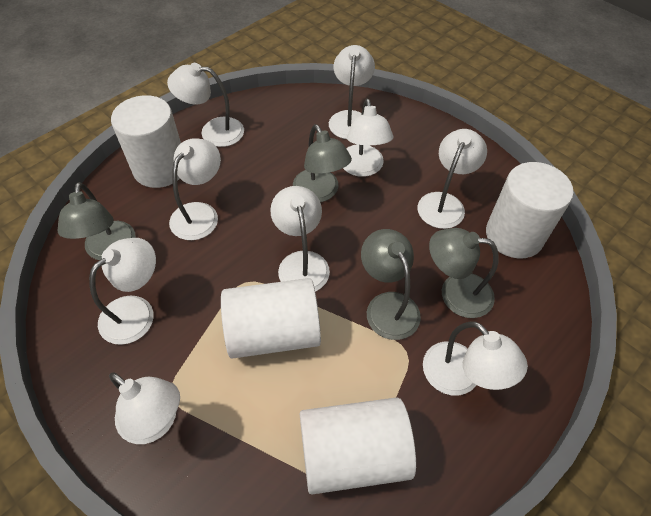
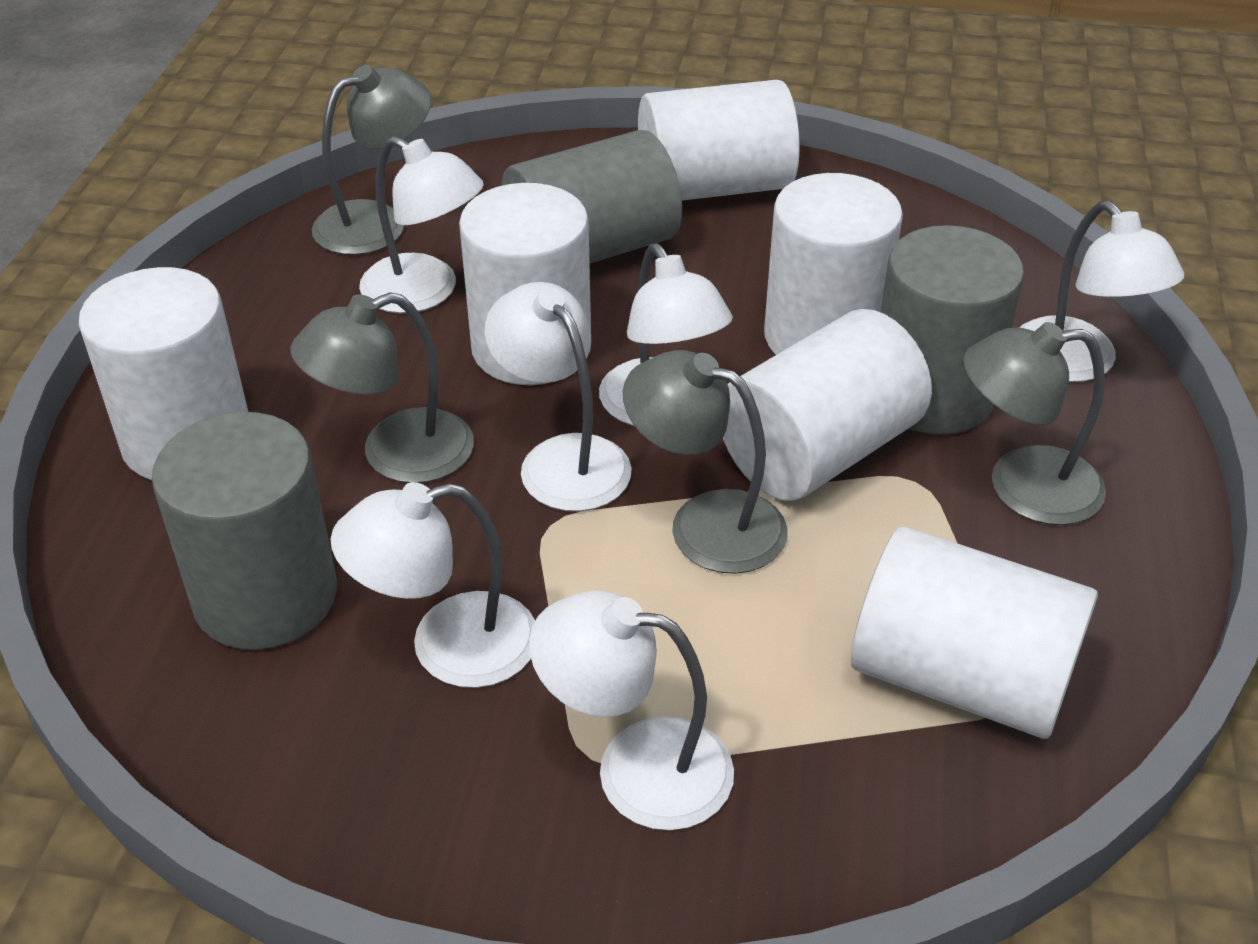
grey cylinder: none = 0 -> [152,412,337,650] [502,130,682,263] [881,225,1024,435] = 3
white cylinder: [111,95,181,188] [221,278,321,359] [300,397,416,494] [486,162,574,259] = 4 -> [79,267,248,480] [459,183,591,385] [638,80,800,201] [723,309,932,501] [764,173,903,355] [851,526,1098,739] = 6
white lamp: [89,238,156,345] [109,372,180,444] [167,63,244,147] [169,138,221,240] [270,186,330,292] [329,45,375,139] [343,99,394,177] [418,129,487,229] [423,321,528,395] = 9 -> [331,482,535,688] [359,136,484,313] [484,282,632,511] [529,591,734,831] [599,243,733,426] [1019,201,1184,382] = 6

